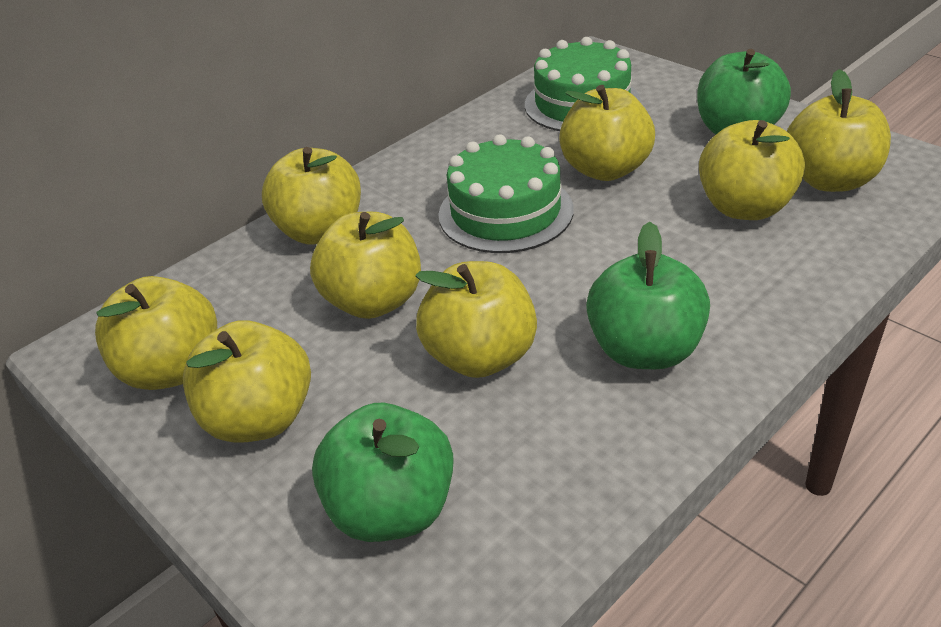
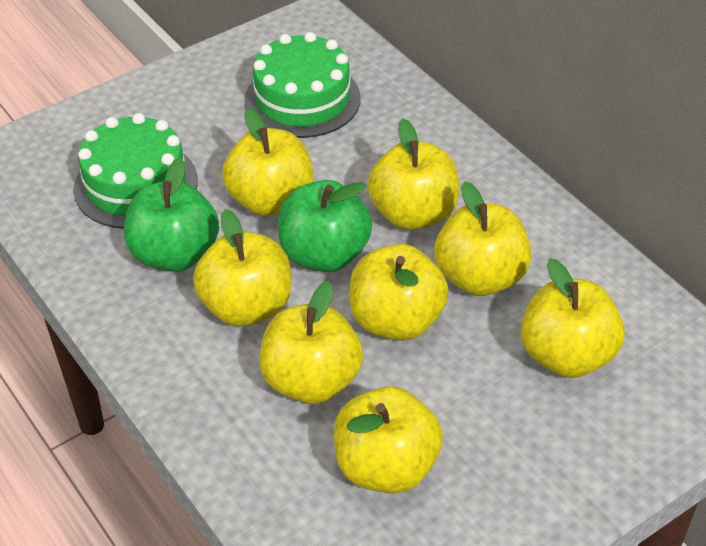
green apple: [312,403,454,542] [586,222,710,369] [697,49,791,135] = 3 -> [124,157,219,272] [278,180,372,272] = 2

